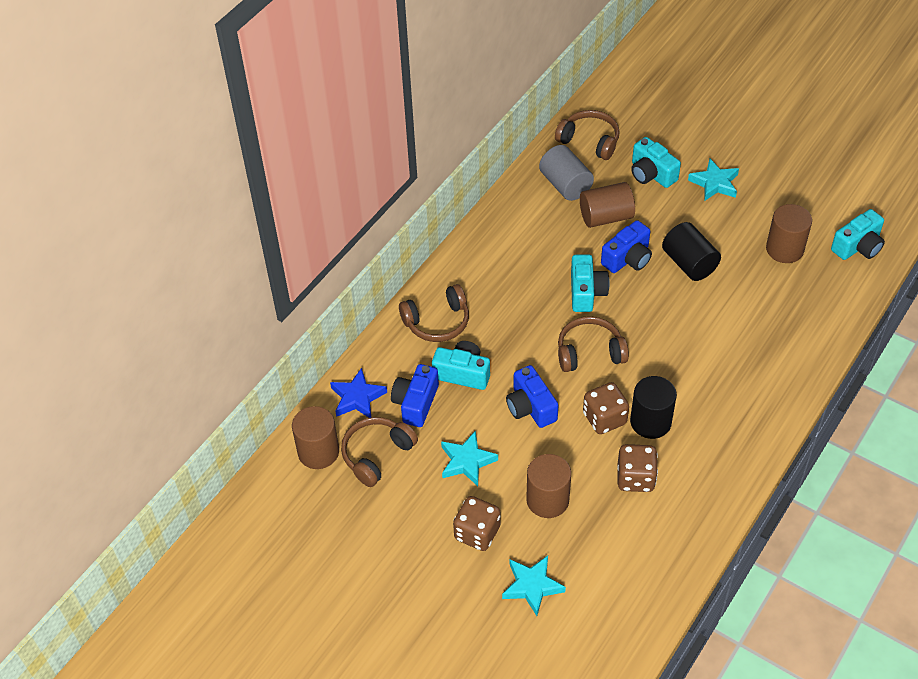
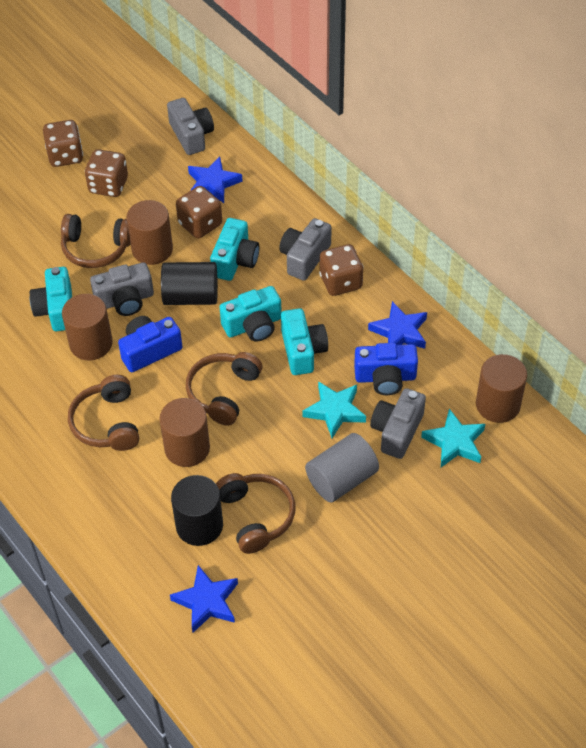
blue camera: [391,364,439,427] [506,365,558,428] [601,220,652,273] = 3 -> [118,316,183,372] [354,343,418,395] = 2
blue star: [330,368,387,418] = 1 -> [170,565,238,633] [188,156,243,203] [368,301,427,349] = 3
brown dice: [453,496,500,551] [583,382,629,434] [618,444,658,492] = 3 -> [43,120,83,167] [85,149,128,197] [176,186,222,238] [319,244,364,296] = 4
grey camera: none = 0 -> [90,262,154,316] [167,98,214,155] [279,218,331,281] [370,388,426,459] = 4
turquoise star: [441,431,498,486] [502,556,566,616] [688,159,739,201] = 3 -> [302,381,366,438] [421,409,485,467] = 2

